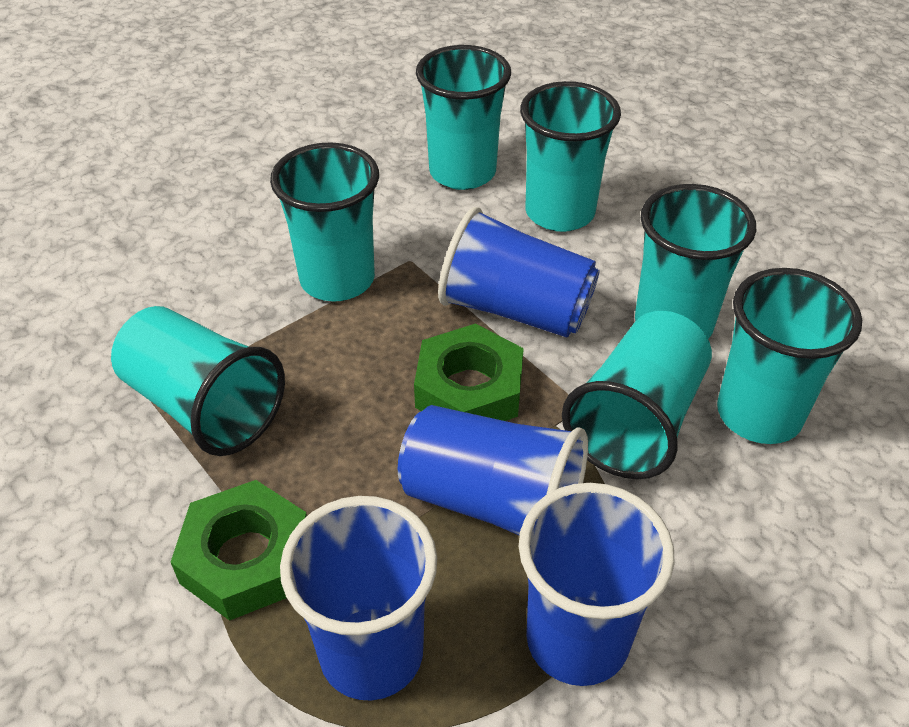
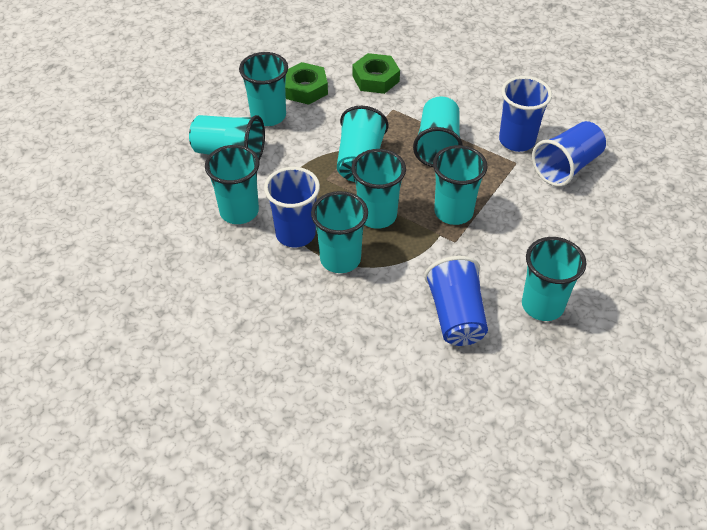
turquoise cup: [111,306,285,456] [270,142,379,301] [416,45,511,190] [520,81,621,232] [562,311,712,479] [635,184,756,339] [717,268,862,444] = 7 -> [189,115,265,160] [205,145,259,224] [239,52,288,126] [311,191,368,273] [337,106,388,182] [351,149,406,229] [413,96,463,167] [433,145,488,225] [522,237,586,321] = 9

